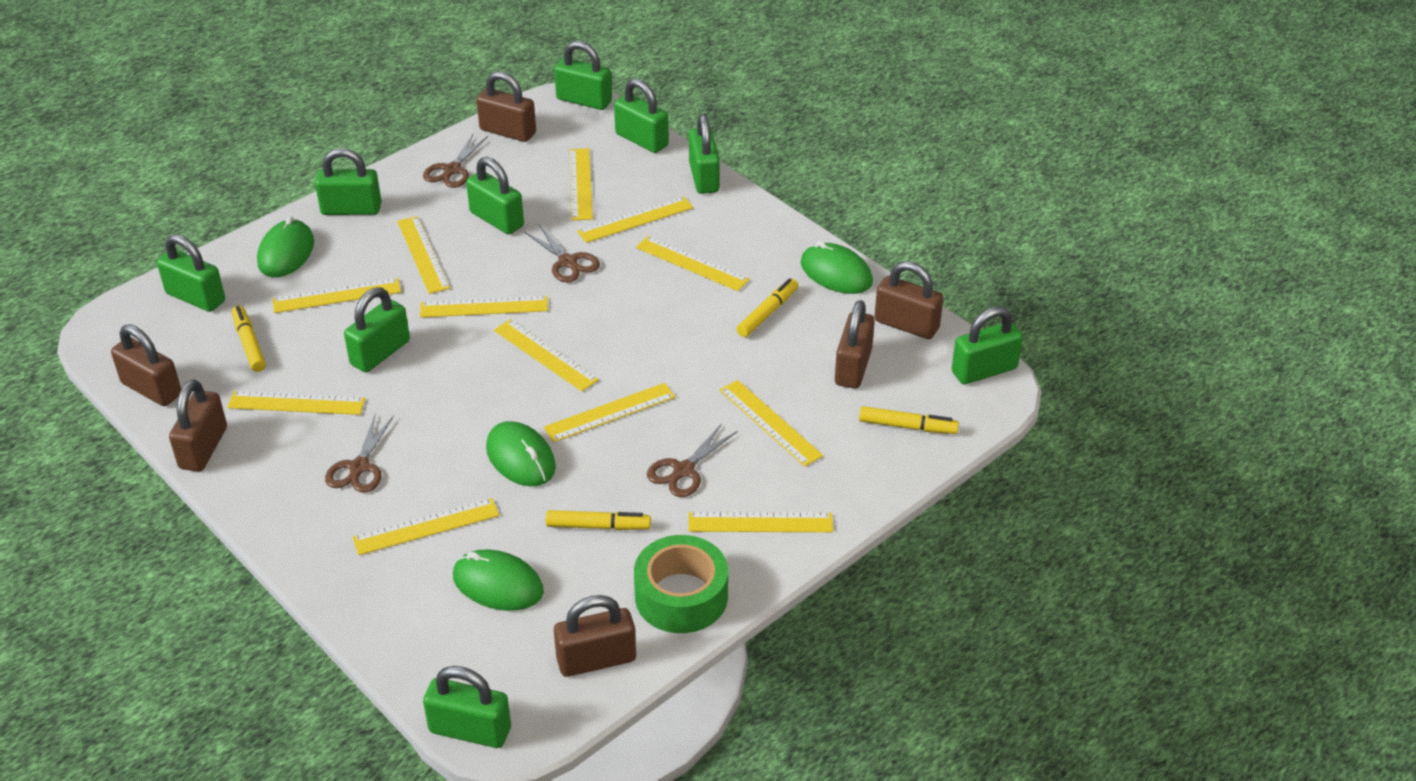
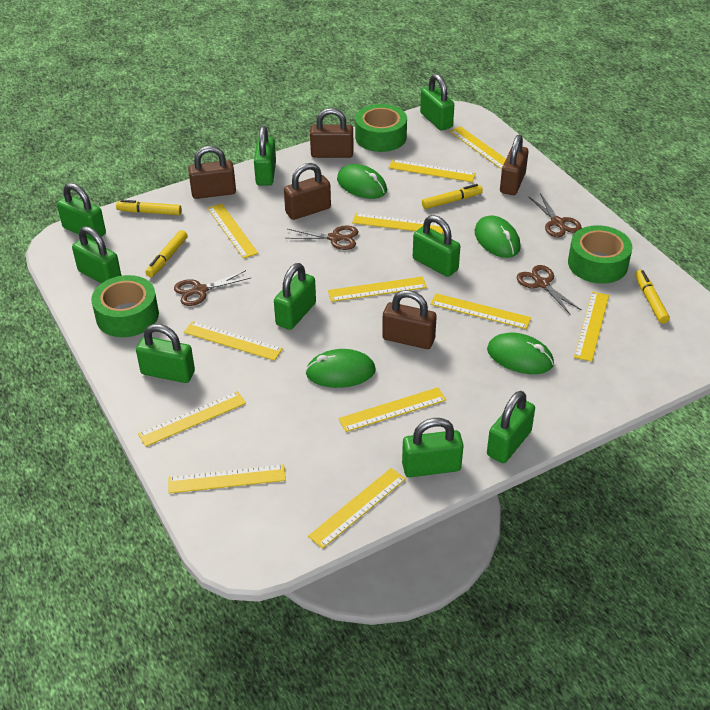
brown padlock: [111,324,181,406] [169,380,227,472] [476,71,536,142] [554,595,636,677] [835,300,875,389] [874,261,943,339] = 6 -> [188,146,236,199] [284,163,331,220] [310,108,354,158] [382,290,437,349] [500,135,528,195] = 5
green tape: [634,535,728,633] = 1 -> [91,275,159,337] [355,104,407,152] [568,225,632,284] = 3

